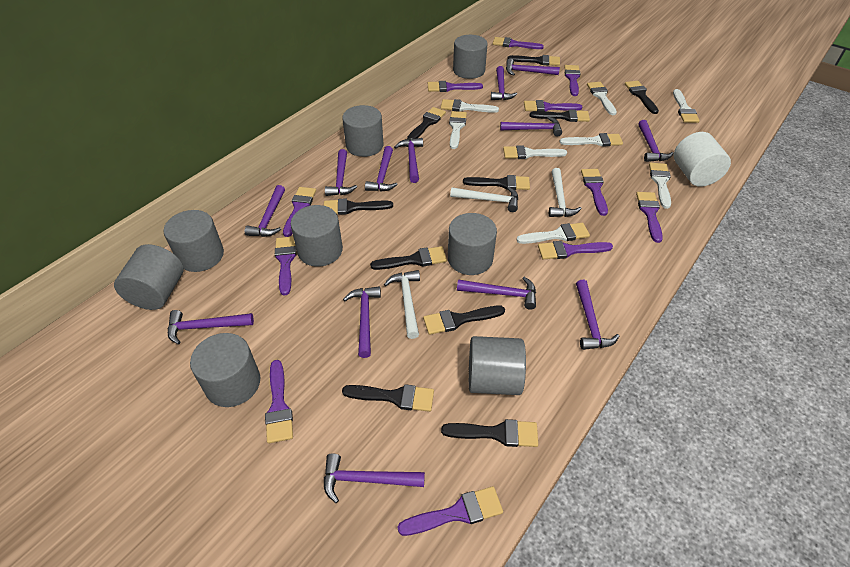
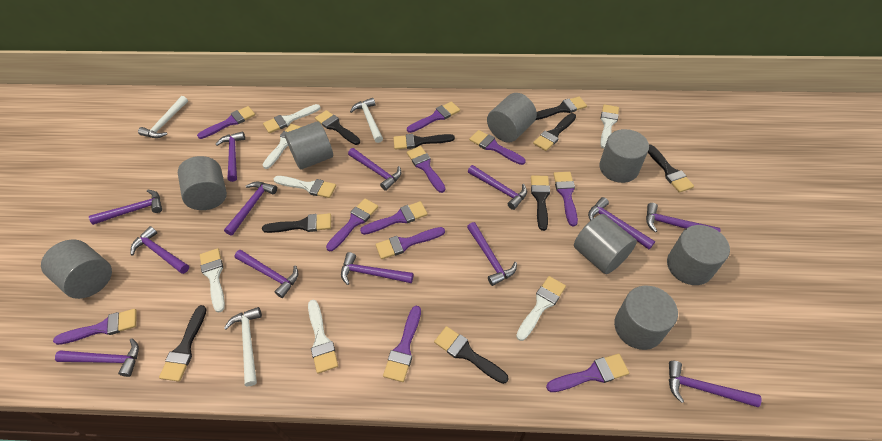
black brush: [324,198,393,215] [342,384,434,412] [370,246,447,270] [407,107,446,141] [423,306,505,335] [441,419,538,447] [463,175,530,190] [507,55,560,66] [530,109,590,122] [625,81,659,114] = 10 -> [159,305,207,382] [262,213,331,233] [315,110,360,145] [393,134,455,150] [434,326,508,384] [531,175,550,231] [533,113,576,151] [536,96,587,120] [648,144,694,193] = 9
white brush: [441,99,499,113] [449,111,467,149] [503,145,567,159] [517,223,590,244] [559,133,623,147] [587,82,617,115] [649,163,671,209] [673,89,700,123] = 8 -> [200,248,225,312] [263,104,320,133] [263,124,301,169] [274,176,336,198] [308,300,338,374] [516,276,566,341] [600,104,619,149] = 7
white cylinder: [674,132,731,187] = 1 -> none = 0

